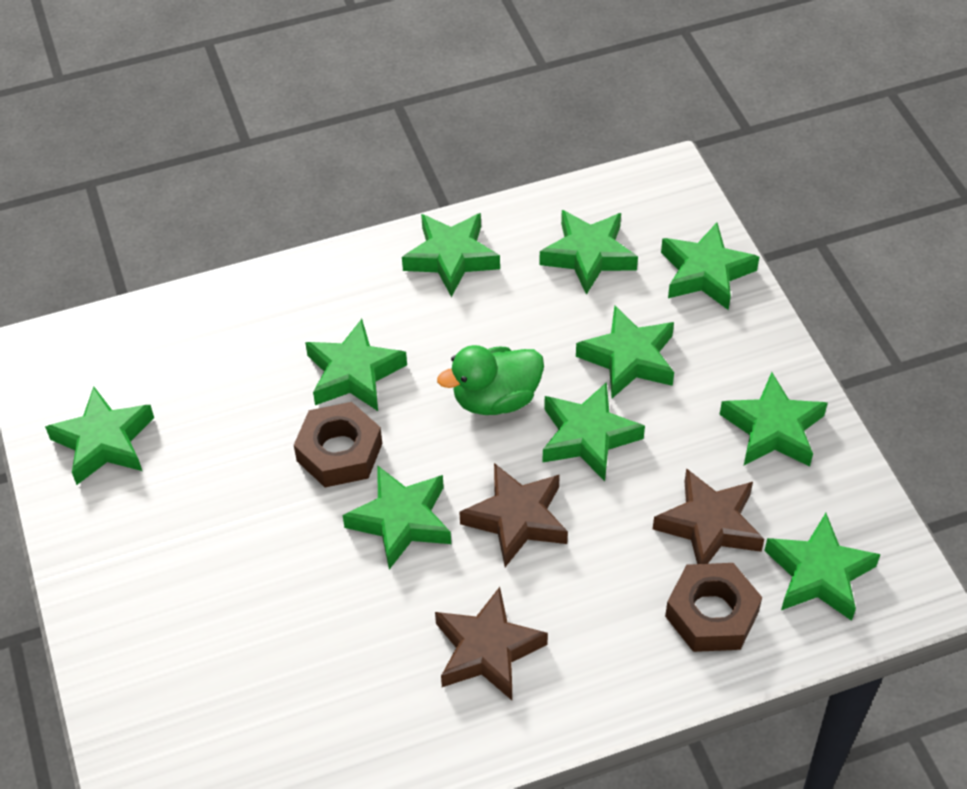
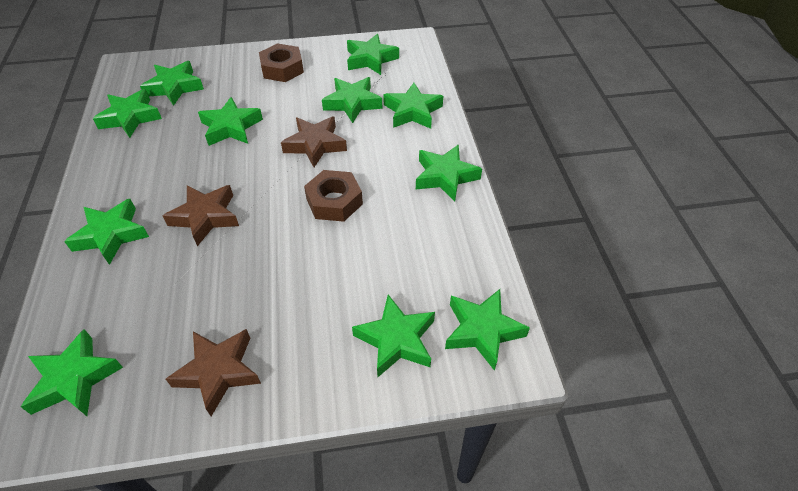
green duck: [437,345,544,415] = 1 -> none = 0
green star: [45,387,154,485] [305,319,407,411] [343,465,451,569] [402,213,500,297] [539,210,638,295] [542,382,645,481] [576,305,674,398] [661,223,759,310] [720,372,828,467] [764,513,881,621] = 10 -> [21,329,123,416] [64,199,149,265] [93,89,162,138] [140,61,204,106] [198,97,263,146] [322,77,382,123] [347,34,399,75] [352,295,435,377] [383,83,443,129] [416,144,482,201] [445,289,530,371] = 11

